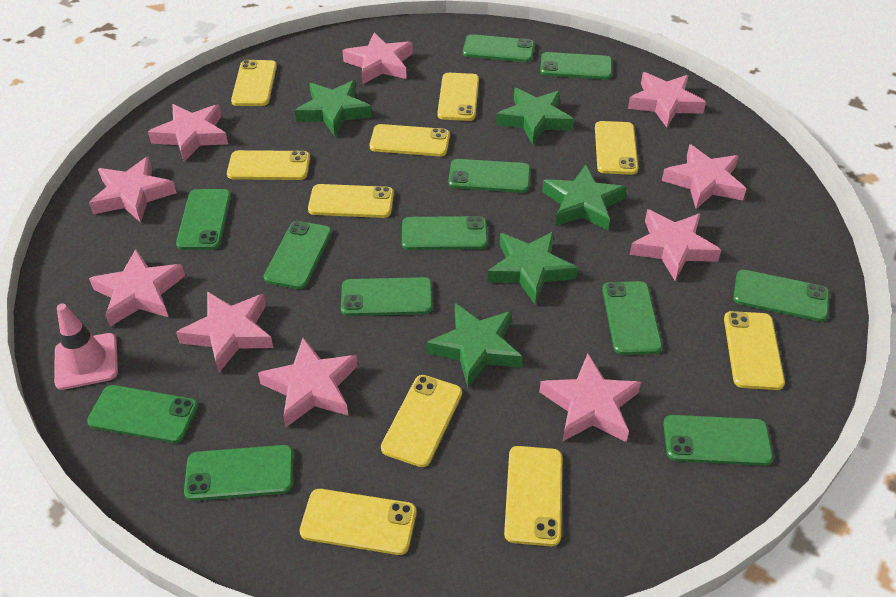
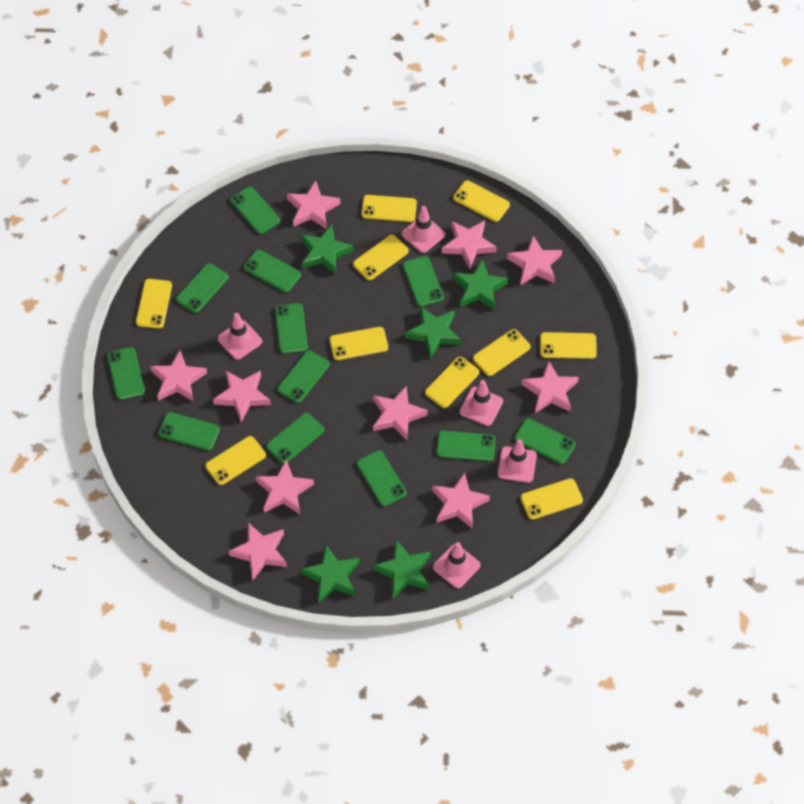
pink traffic cone: [54,303,118,390] = 1 -> [217,313,262,360] [402,206,445,253] [433,542,481,588] [459,380,503,426] [497,439,537,483] = 5

